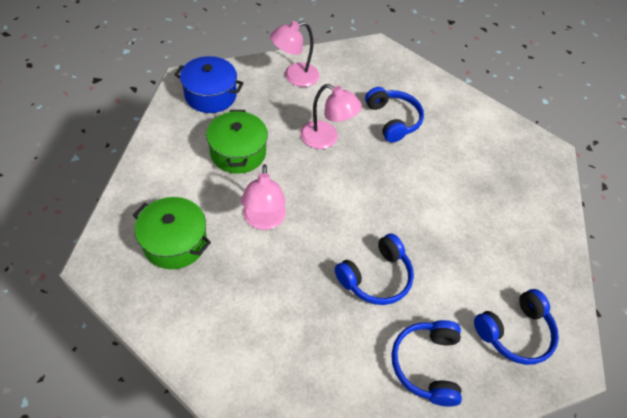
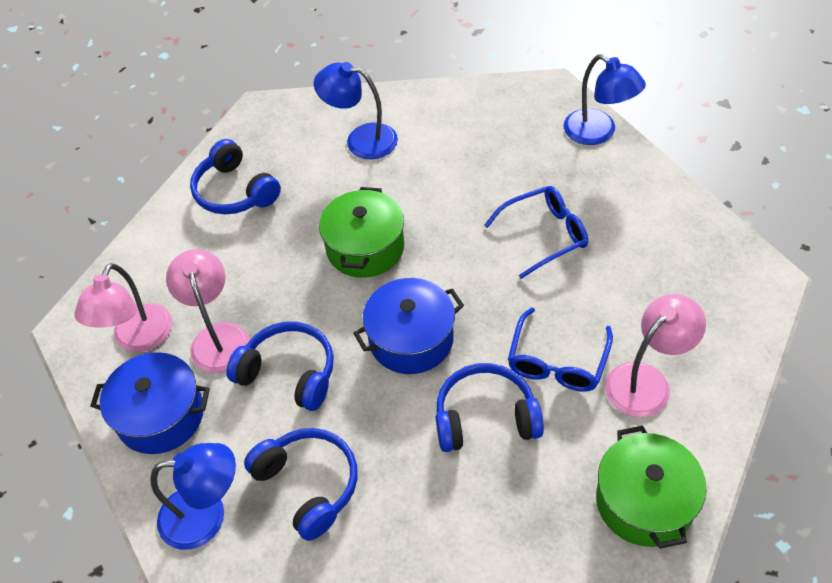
blue glasses: none = 0 -> [484,186,588,279] [508,307,613,392] = 2
blue lamp: none = 0 -> [150,443,236,550] [314,62,398,159] [564,54,646,145] = 3
blue pot: [174,56,244,113] = 1 -> [90,352,210,454] [353,278,464,374] = 2

